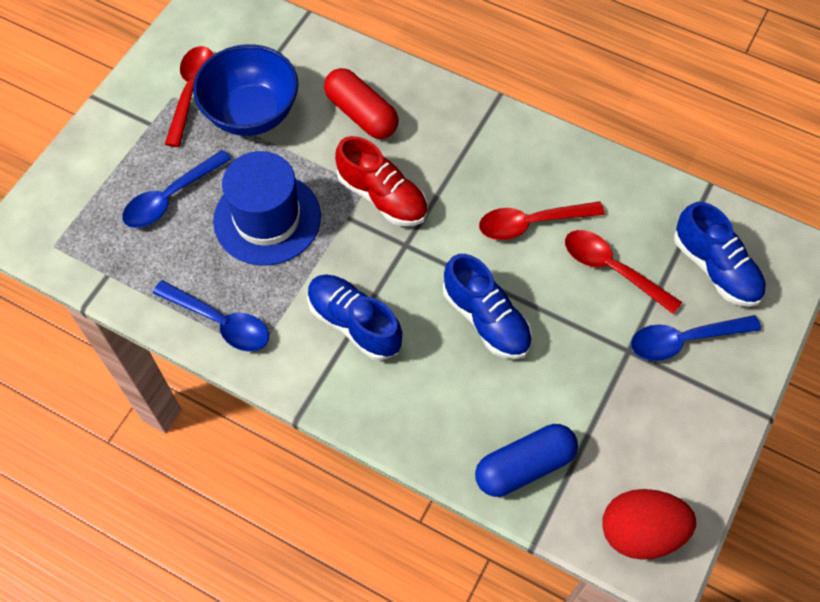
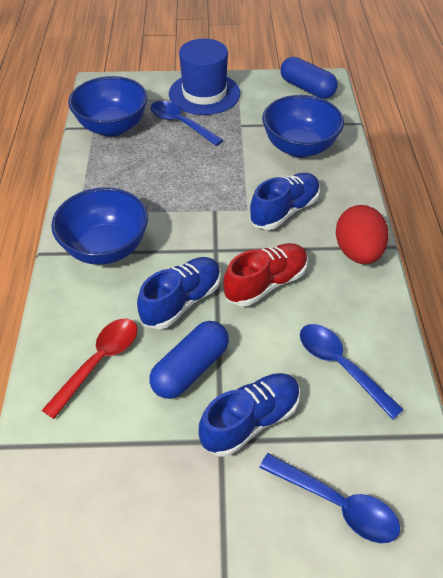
blue bowl: [193,44,298,136] = 1 -> [51,187,148,265] [68,76,148,137] [262,95,344,158] = 3
blue capsule: [475,424,578,497] = 1 -> [150,321,229,399] [280,57,338,99] = 2
red capsule: [324,68,399,139] = 1 -> none = 0
red spoon: [165,46,214,147] [479,201,604,240] [565,230,682,314] = 3 -> [42,319,137,419] = 1

